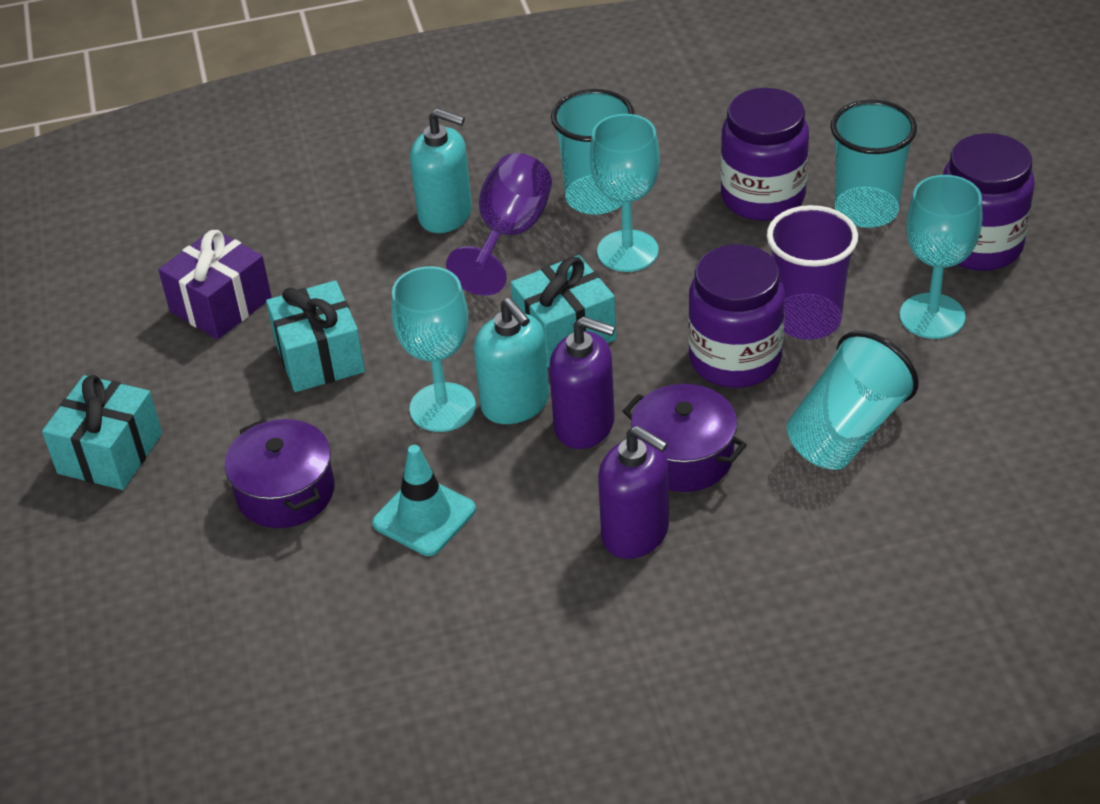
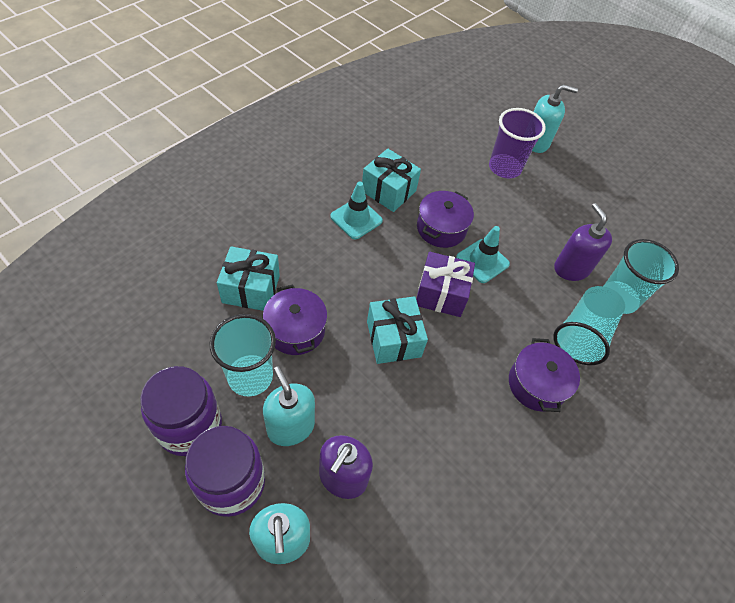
purple goblet: [446,153,552,296] = 1 -> none = 0
purple jar: [688,244,785,388] [720,88,809,221] [943,133,1035,271] = 3 -> [140,366,222,456] [185,426,265,517] = 2
purple pot: [225,419,335,528] [623,384,747,492] = 2 -> [263,284,327,355] [417,191,474,248] [509,338,580,412] = 3
turquoise goblet: [391,266,476,432] [590,114,660,272] [900,175,982,339] = 3 -> none = 0
turquoise soap dispenser: [410,108,472,233] [474,298,549,424] = 2 -> [249,503,310,564] [263,366,315,446] [532,84,578,153] = 3
turquoise traffic cone: [372,445,476,556] = 1 -> [330,181,383,239] [456,226,510,283] = 2

